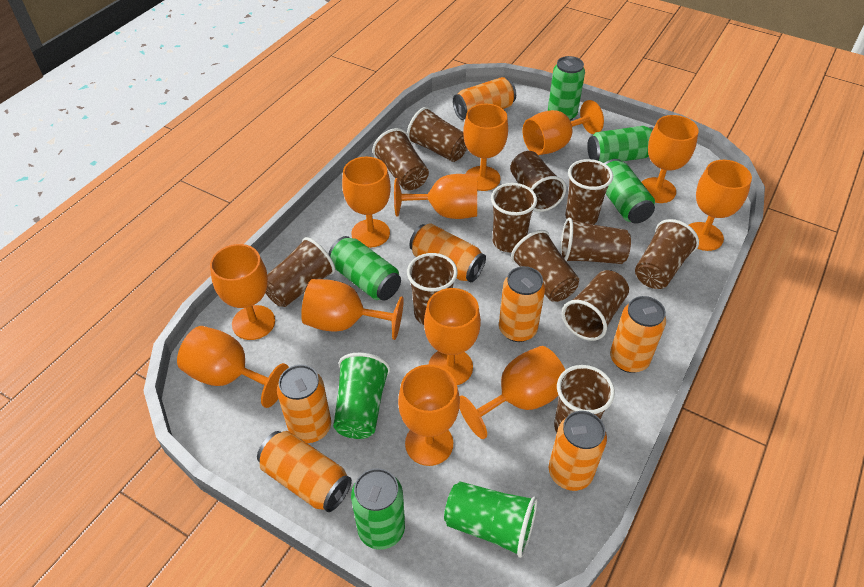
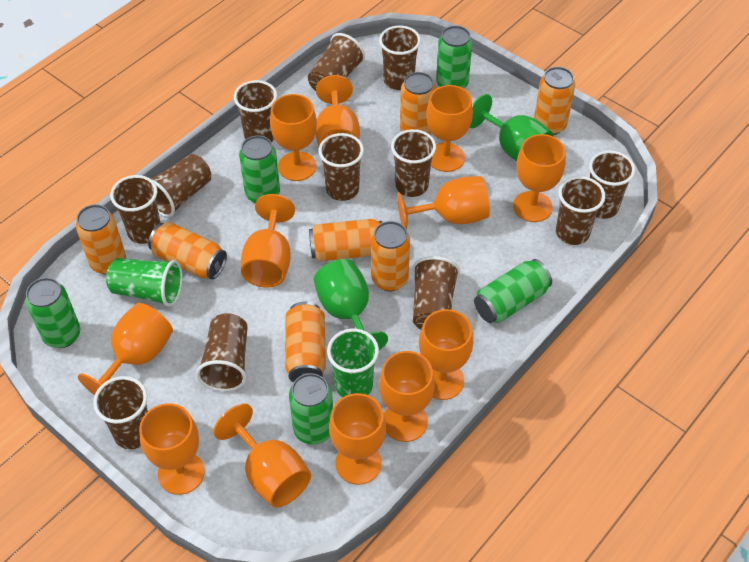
green goblet: none = 0 -> [314,259,388,350] [470,94,554,161] = 2

